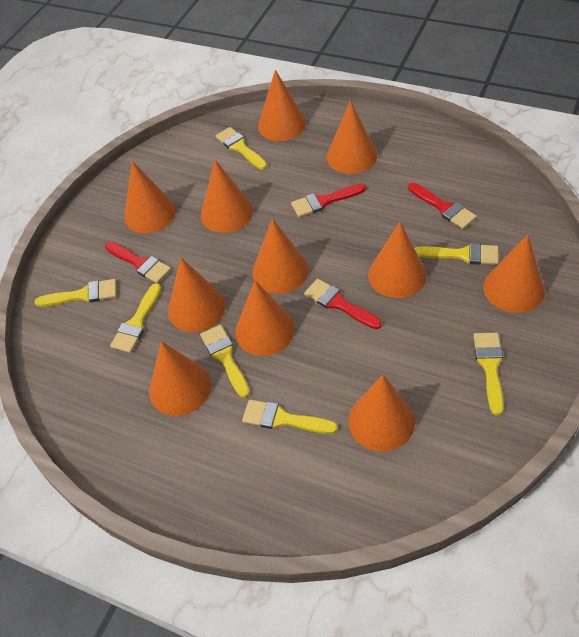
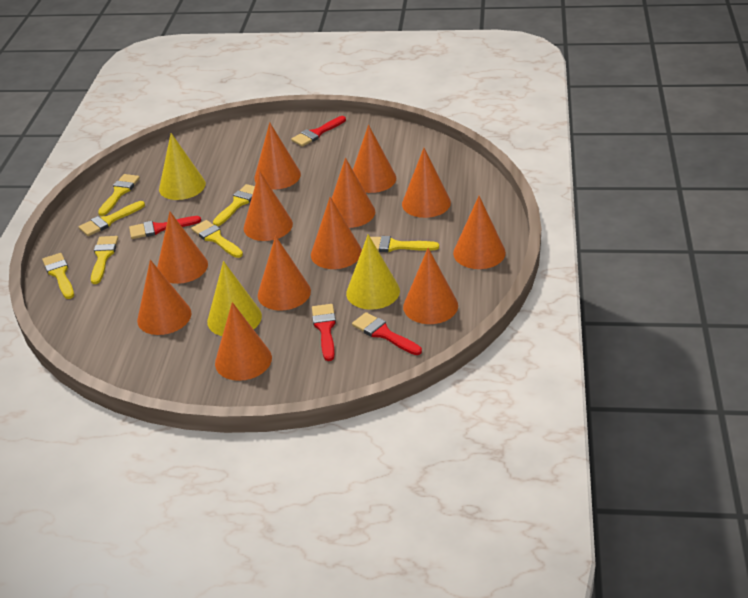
orange cone: [124,161,176,233] [149,341,211,416] [168,258,226,332] [201,160,253,233] [235,280,295,356] [252,218,309,294] [258,70,306,141] [326,101,377,174] [348,375,415,452] [368,222,427,298] [484,235,545,313] = 11 -> [137,260,192,335] [157,212,208,284] [215,302,272,381] [244,171,293,241] [254,122,301,190] [258,236,311,311] [311,197,362,269] [331,158,375,228] [353,125,396,193] [402,148,451,218] [403,248,458,324] [453,196,506,269] = 12
yellow cone: none = 0 -> [159,133,206,200] [207,261,262,336] [346,234,400,310] = 3

